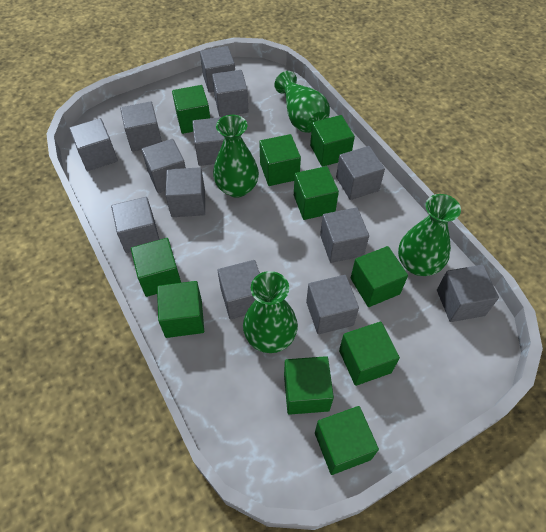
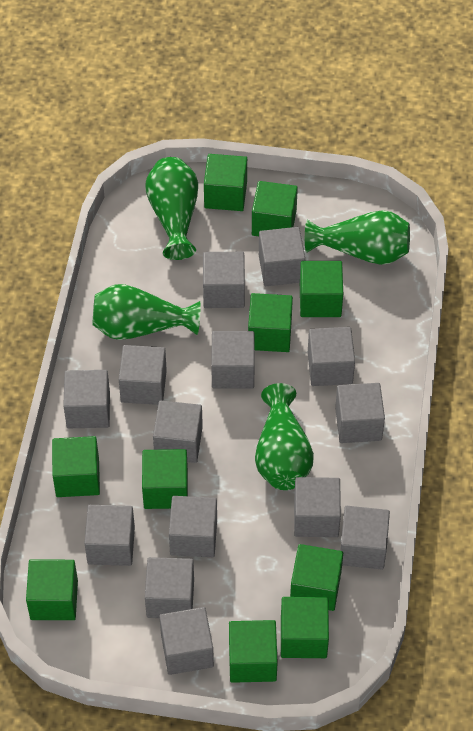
grey cube: [69,118,118,171] [111,197,159,253] [120,101,162,152] [141,139,186,193] [166,167,205,217] [192,117,225,166] [200,46,235,93] [212,70,249,117] [217,260,260,319] [306,275,359,334] [320,207,369,263] [336,146,385,200] [437,265,499,322] = 13 -> [63,370,110,428] [84,505,135,566] [119,345,167,405] [145,557,194,618] [153,400,203,463] [159,607,214,675] [169,496,217,557] [203,252,245,308] [211,331,255,389] [259,227,305,286] [294,477,341,537] [308,327,355,386] [335,383,385,443] [340,506,390,569] = 14

